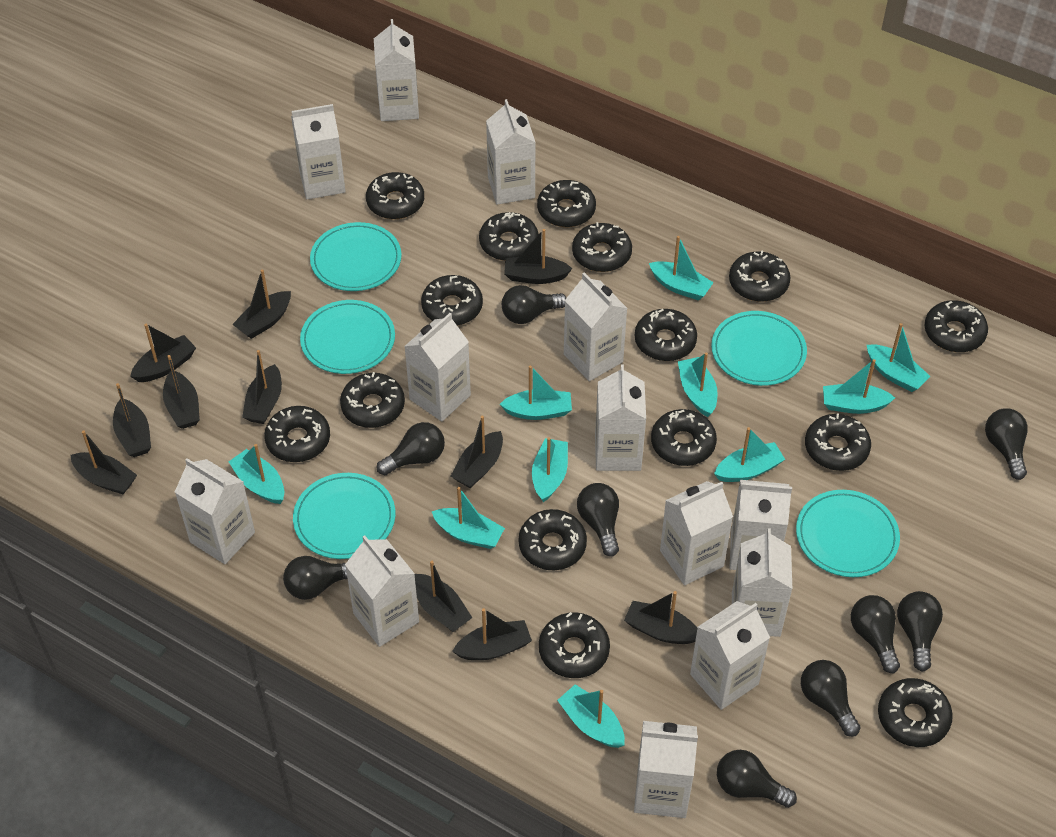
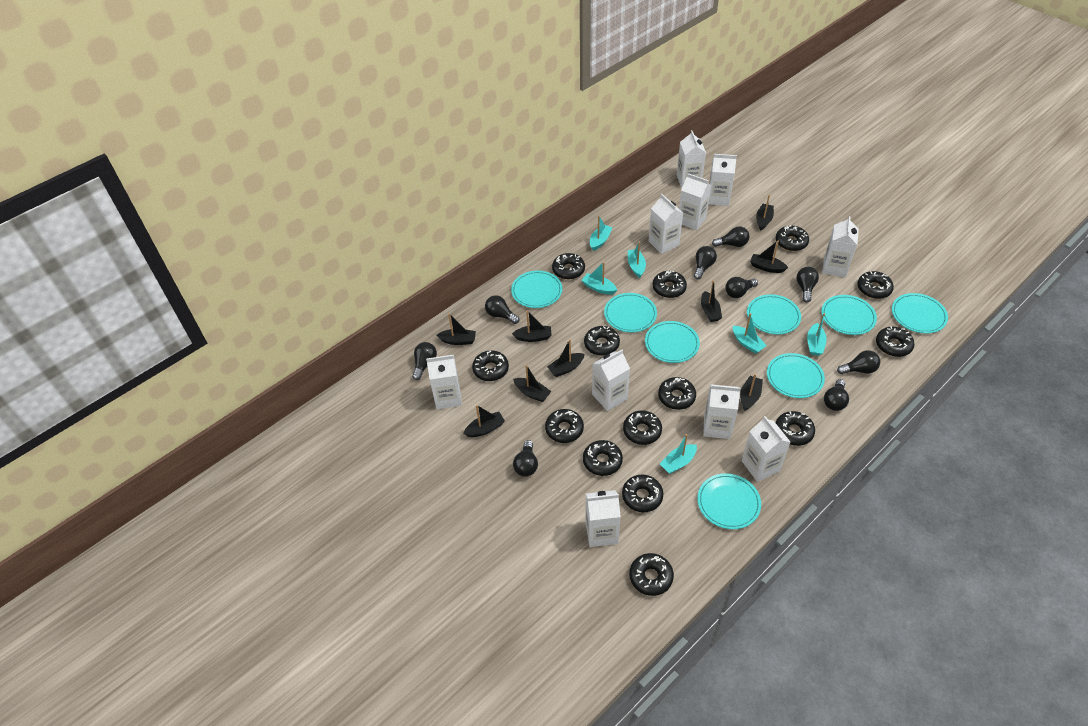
black boat: [70,430,137,494] [113,383,151,457] [130,324,196,382] [163,355,200,429] [232,269,291,339] [242,350,282,424] [414,561,472,632] [451,416,503,488] [452,608,532,660] [504,229,572,284] [624,591,697,644] = 11 -> [437,313,476,345] [464,405,505,437] [512,310,552,342] [513,365,551,402] [547,339,585,377] [701,280,722,322] [740,373,763,411] [750,241,788,273] [756,195,774,230] = 9
black donut: [264,406,330,462] [340,372,405,428] [366,172,424,219] [421,275,483,326] [479,212,539,261] [519,509,587,570] [537,180,596,227] [539,612,610,678] [572,222,632,272] [635,309,697,361] [651,409,717,466] [729,250,791,302] [805,413,871,471] [878,678,953,747] [924,300,988,352] = 15 -> [472,351,509,381] [545,409,584,443] [552,253,585,279] [583,440,623,476] [584,326,620,356] [622,474,664,512] [623,411,662,445] [630,553,674,596] [653,271,687,298] [658,377,696,410] [776,225,809,251] [776,411,815,446] [857,271,894,299] [876,326,914,357] = 14
turquoise boat: [228,444,284,504] [432,487,505,549] [500,366,572,420] [532,437,568,502] [557,685,625,748] [649,236,714,301] [678,353,718,417] [714,427,785,482] [823,359,895,414] [867,323,931,392] = 10 -> [581,262,617,295] [590,216,613,251] [628,241,646,278] [660,434,697,474] [733,313,767,354] [807,313,827,356] = 6
turquoise plate: [293,473,395,559] [300,300,395,374] [310,222,402,291] [711,311,807,386] [796,490,900,577] = 5 -> [511,270,562,308] [604,293,657,332] [645,321,700,363] [697,473,761,529] [747,294,801,335] [767,353,825,398] [821,295,877,335] [892,293,948,333] = 8
white carton: [175,458,255,564] [291,104,346,199] [345,535,419,647] [374,19,419,121] [404,313,471,422] [486,99,536,204] [564,273,627,381] [595,365,646,471] [634,721,698,818] [660,481,733,585] [690,601,770,710] [729,480,792,570] [732,529,792,637] = 13 -> [426,355,462,409] [585,490,621,547] [592,350,630,411] [648,194,683,254] [677,130,706,188] [679,173,711,230] [703,384,741,439] [708,154,737,206] [742,416,790,482] [822,216,859,277] = 10

